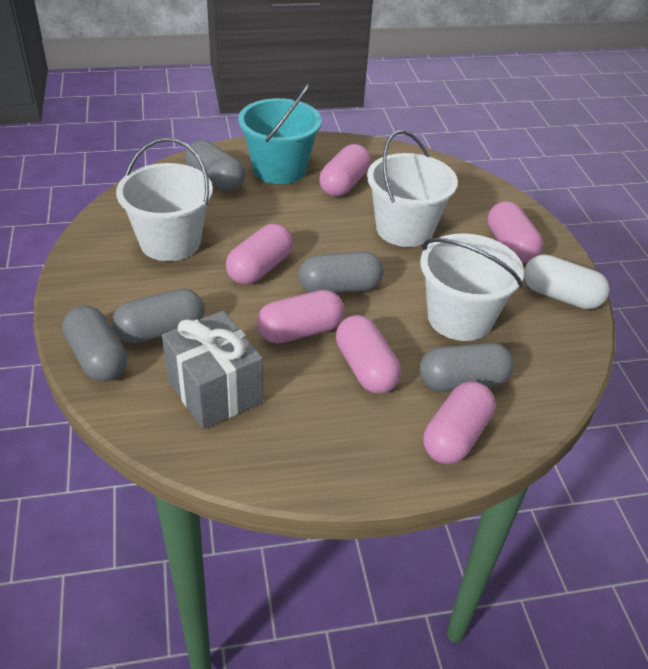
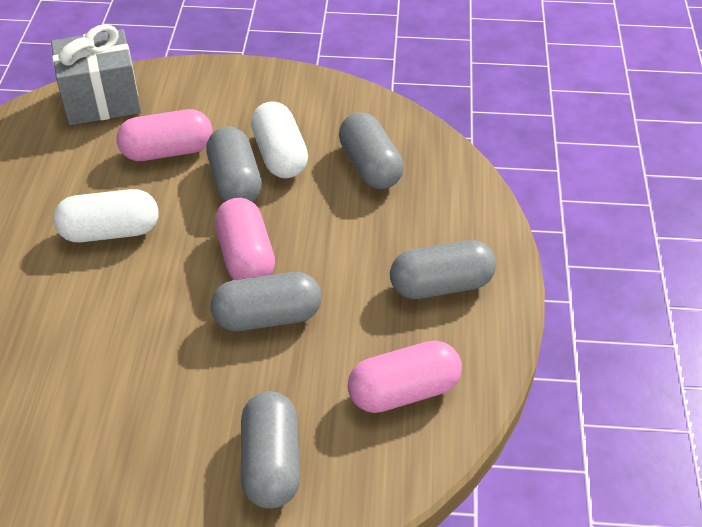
pink capsule: [226,224,293,284] [257,290,344,344] [319,144,371,197] [336,315,401,394] [423,381,495,464] [488,201,543,263] = 6 -> [116,109,212,161] [215,198,275,280] [348,340,462,413] = 3
turquoise bucket: [238,84,322,184] = 1 -> none = 0
white bucket: [116,137,213,261] [367,130,458,247] [420,233,524,341] = 3 -> none = 0
white capsule: [524,254,609,309] = 1 -> [53,189,159,242] [251,101,308,178] = 2

